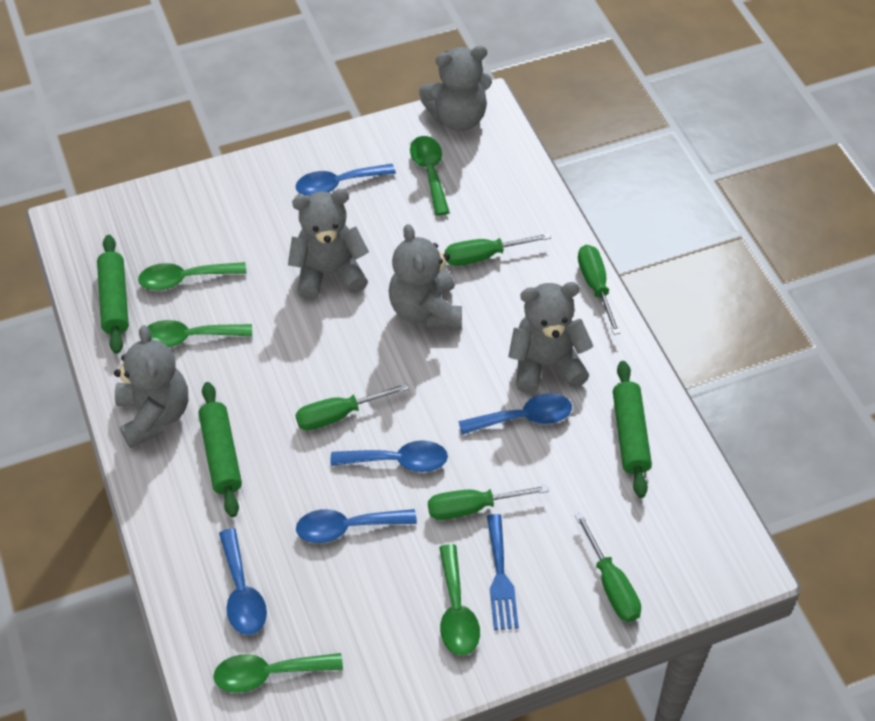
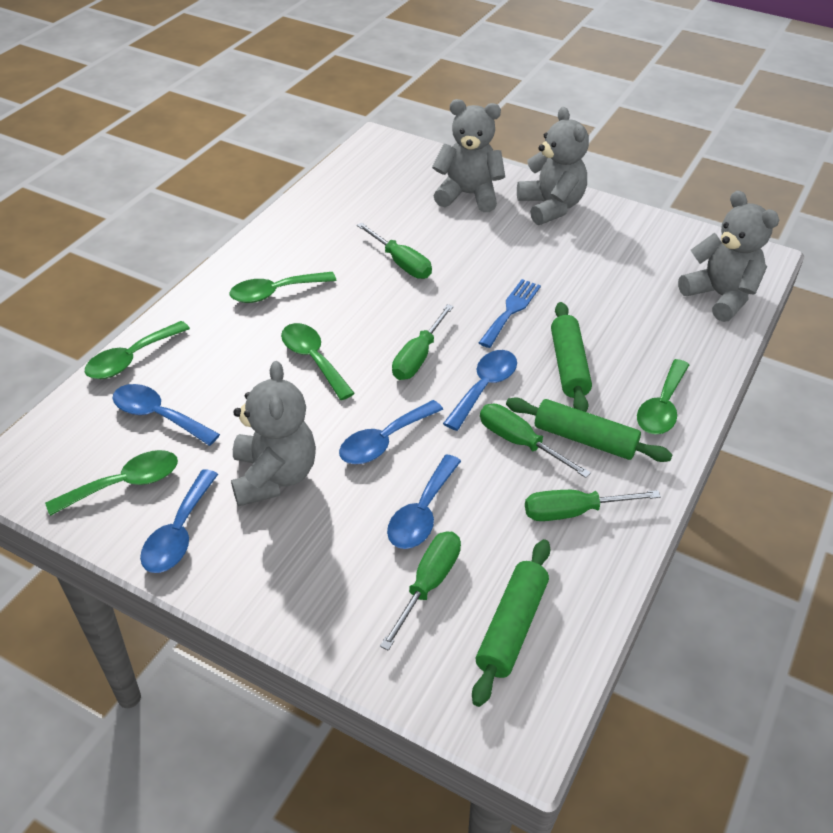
grey teddy bear: [114,325,188,448] [288,189,369,300] [389,224,462,329] [419,46,492,131] [508,282,593,393] = 5 -> [231,361,316,506] [432,99,505,212] [517,107,589,225] [678,191,779,322] = 4

